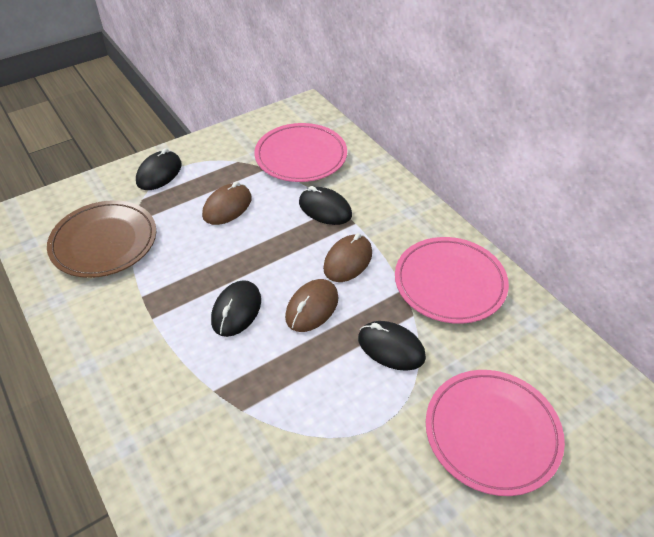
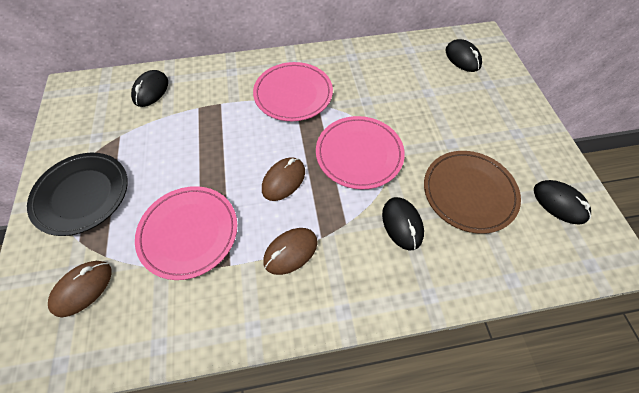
black plate: none = 0 -> [27,153,128,236] = 1

